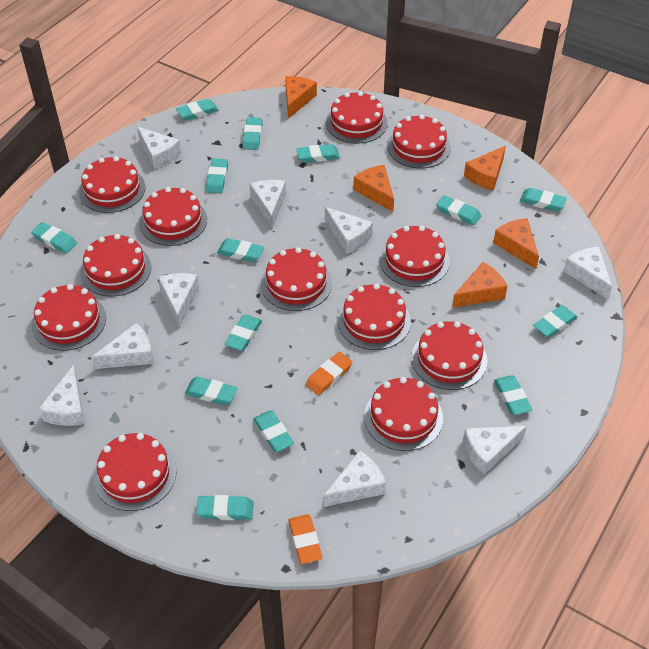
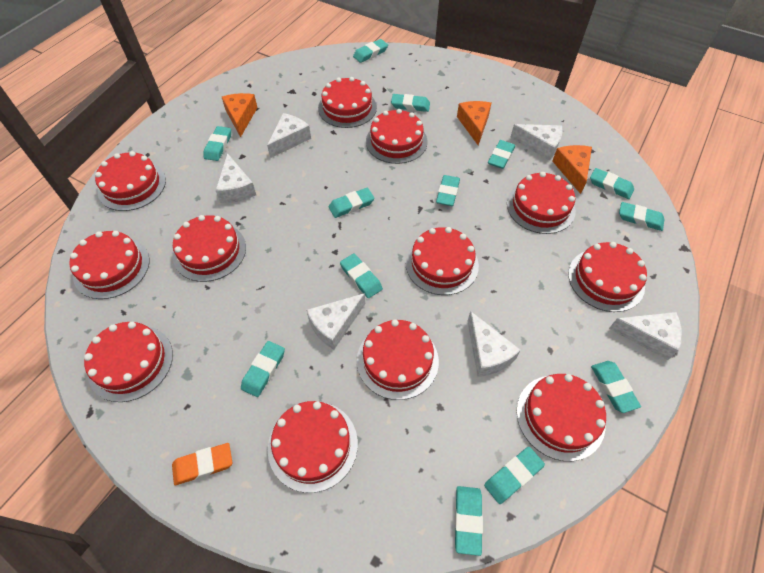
orange cheese: [285,76,317,119] [353,165,394,212] [452,262,507,308] [464,146,506,191] [493,218,539,269] = 5 -> [222,93,258,137] [457,101,491,145] [552,145,592,194] = 3
orange eraser: [288,514,322,564] [306,352,353,395] = 2 -> [172,443,232,485] = 1
turquoise eraser: [31,222,77,254] [176,99,219,120] [185,377,237,405] [196,495,254,520] [206,159,228,193] [217,238,264,262] [225,314,262,351] [242,117,263,150] [253,410,294,452] [297,144,340,163] [436,195,481,226] [494,375,532,415] [520,188,567,211] [533,305,578,338] = 14 -> [204,126,231,161] [241,341,285,397] [329,188,375,218] [340,254,383,298] [353,39,388,63] [391,94,430,112] [436,175,460,206] [455,486,483,556] [484,447,545,504] [488,140,515,169] [590,168,634,199] [591,361,641,413] [619,202,664,231] = 13
white cheese: [39,365,85,426] [92,323,154,369] [137,127,181,169] [158,273,199,328] [250,180,286,228] [323,450,386,507] [325,207,373,254] [463,426,527,475] [563,247,612,299] = 9 -> [215,153,256,203] [267,113,311,158] [306,293,365,350] [467,311,521,377] [510,124,563,161] [609,312,682,360] = 6

